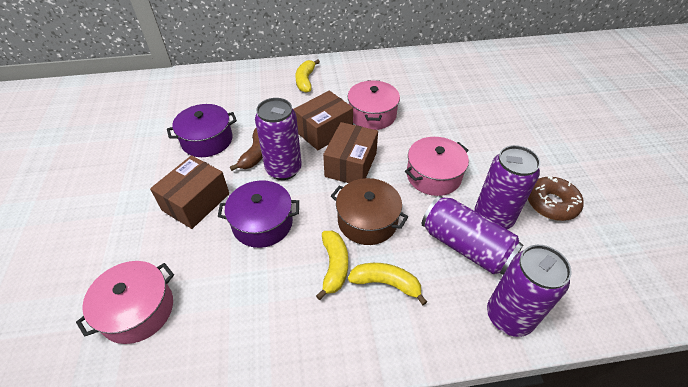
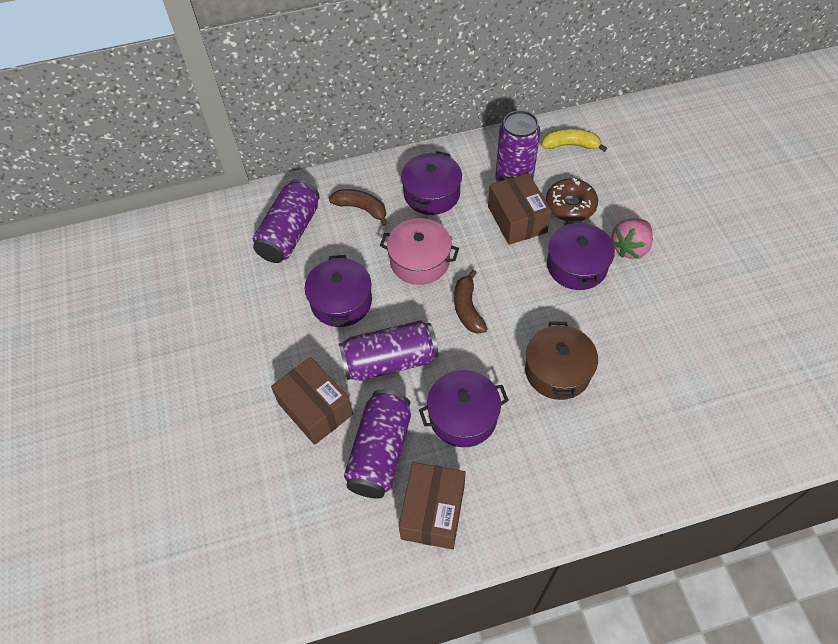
brown banana: [230,128,263,171] = 1 -> [329,189,387,226] [454,270,488,334] = 2
pink pot: [76,261,174,344] [348,80,400,130] [405,137,469,196] = 3 -> [380,218,459,285] = 1
pink strawberry: none = 0 -> [611,219,653,259] = 1
purple pot: [167,104,237,157] [218,180,299,248] = 2 -> [304,255,372,327] [401,151,462,215] [419,370,509,447] [547,220,615,290] = 4
yellow banana: [295,60,320,93] [316,231,348,300] [348,263,427,305] = 3 -> [542,129,607,152] = 1

